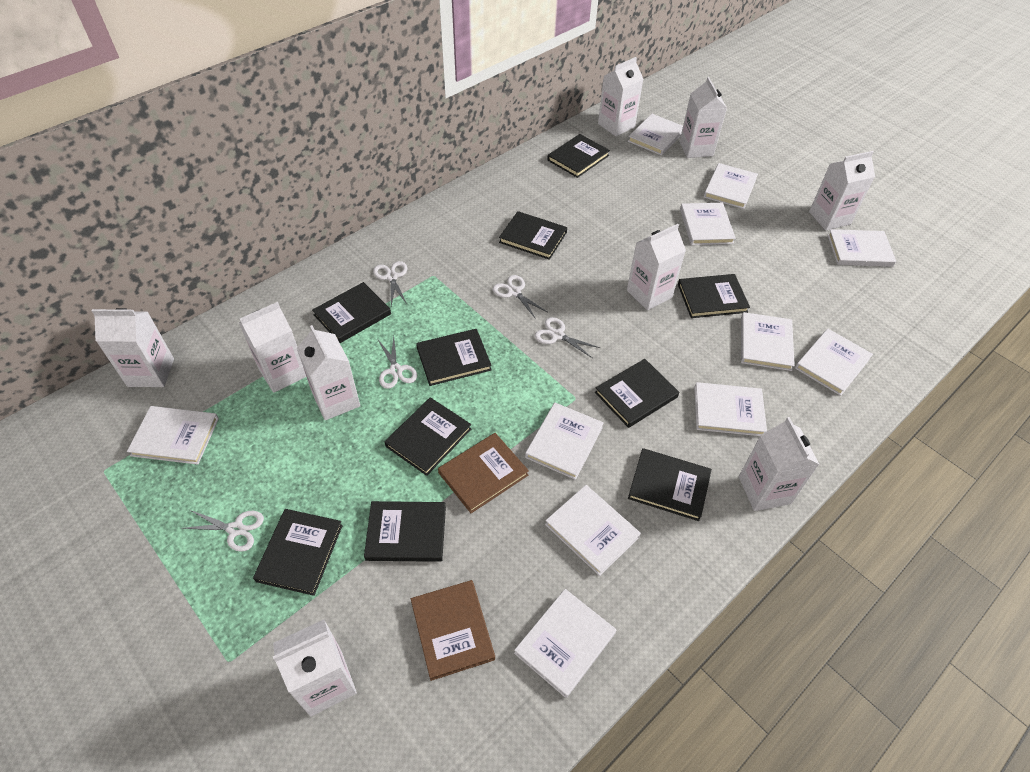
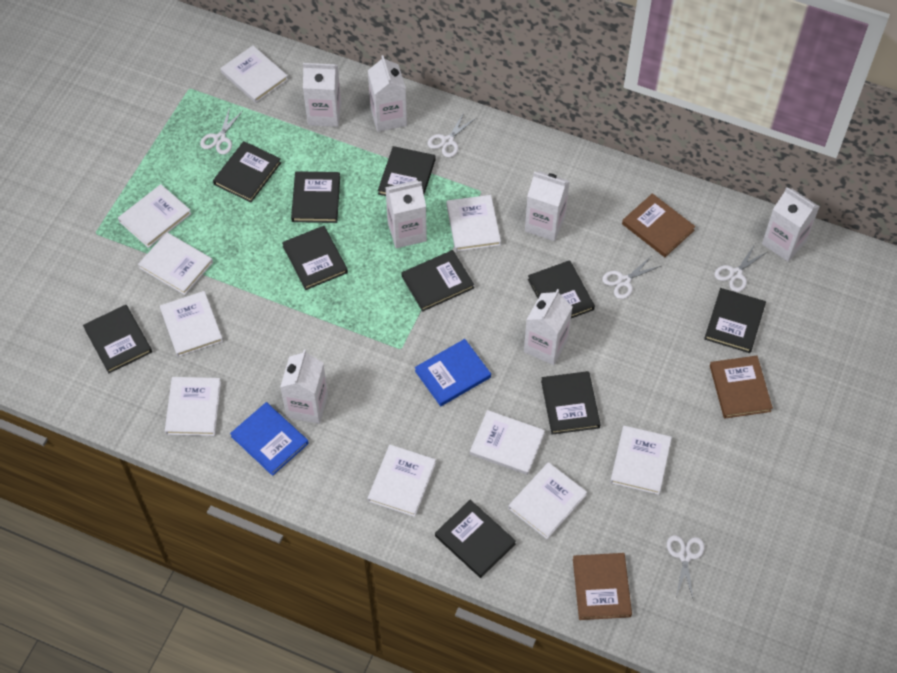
blue book: none = 0 -> [230,402,309,476] [415,339,491,406] = 2
brown book: [411,580,495,681] [438,433,529,513] = 2 -> [573,553,632,620] [622,193,695,257] [710,356,773,419] = 3
white book: [127,406,219,465] [514,589,616,698] [525,403,604,480] [545,485,641,576] [628,114,683,155] [680,203,736,245] [694,382,767,436] [704,163,758,209] [741,312,795,371] [795,329,873,396] [827,229,896,267] = 11 -> [118,184,191,248] [138,232,213,295] [160,291,223,357] [165,377,221,436] [220,45,288,103] [368,445,436,517] [446,195,501,252] [470,410,545,475] [508,462,587,539] [610,426,672,495] = 10
white carton: [92,308,174,387] [239,302,306,393] [273,620,357,717] [297,325,360,420] [598,57,643,136] [627,224,686,310] [679,77,727,158] [739,417,819,511] [809,151,875,230] = 9 -> [280,350,328,424] [303,63,341,127] [368,55,407,132] [385,180,427,248] [524,289,572,365] [525,171,570,241] [762,187,820,262] = 7

